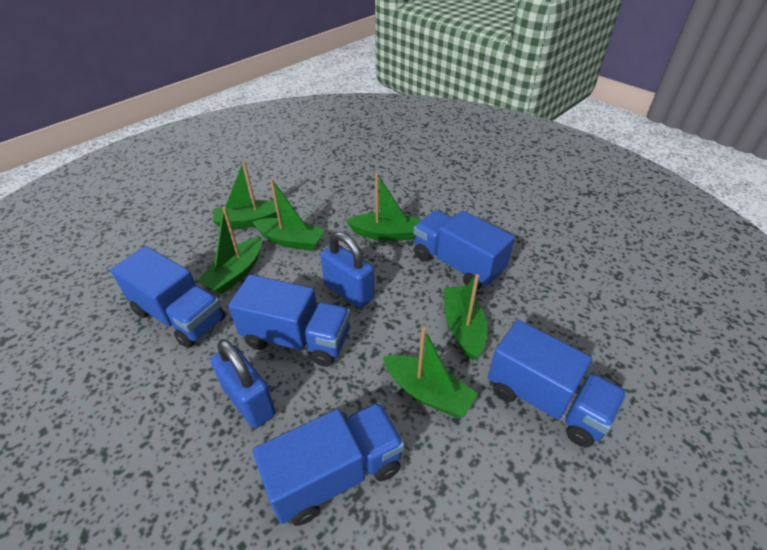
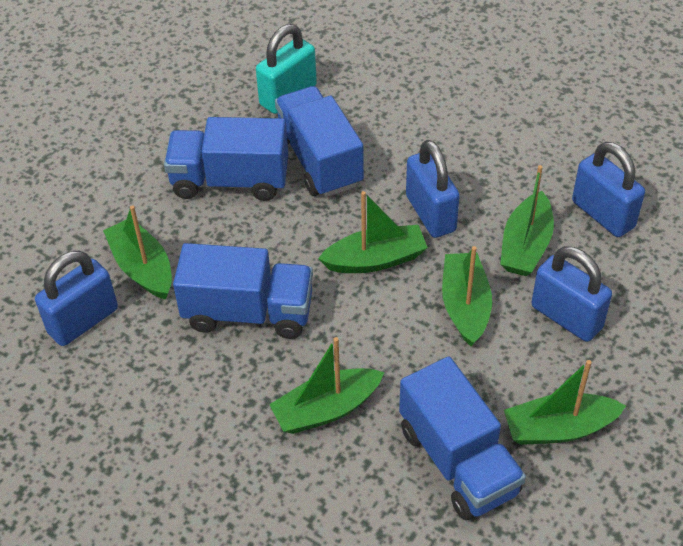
blue padlock: [210,339,276,428] [320,232,375,308] = 2 -> [35,251,118,346] [406,140,460,238] [531,246,612,342] [572,142,645,237] = 4
blue truck: [110,246,226,348] [228,274,351,367] [253,402,405,526] [414,210,515,290] [488,320,627,447] = 5 -> [164,117,288,201] [173,243,313,339] [275,86,364,197] [399,356,526,520] = 4
turquoise padlock: none = 0 -> [256,24,317,114] = 1

